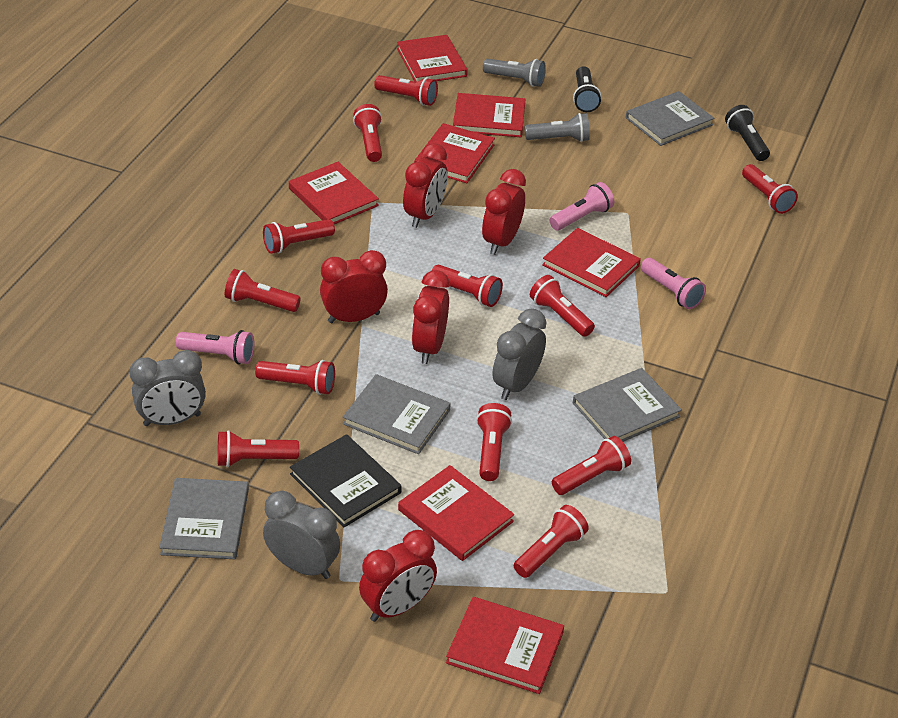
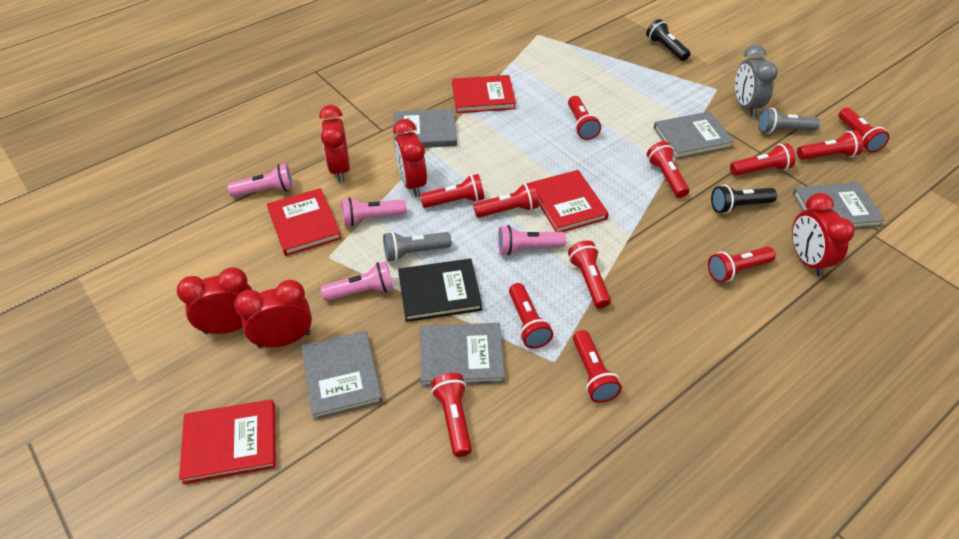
grey book: [159,478,249,559] [343,374,451,454] [573,368,682,442] [626,91,714,146] = 4 -> [301,331,383,420] [393,109,457,149] [421,323,505,387] [654,111,734,159] [793,182,885,229] = 5
grey clock: [130,350,206,426] [263,491,340,579] [492,308,546,400] = 3 -> [735,45,778,117] = 1
pink flashlight: [176,330,254,364] [549,182,614,231] [641,258,706,309] = 3 -> [227,164,294,197] [321,261,394,301] [341,197,407,226] [498,225,566,255] = 4
red book: [289,162,379,224] [397,35,468,82] [398,465,514,561] [414,123,495,183] [446,597,564,694] [453,93,525,137] [542,228,641,297] = 7 -> [179,399,276,484] [267,188,342,256] [452,75,516,113] [532,170,609,232] = 4

